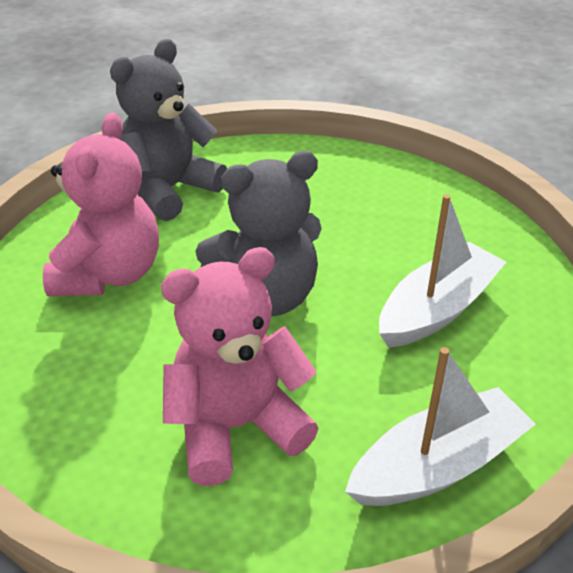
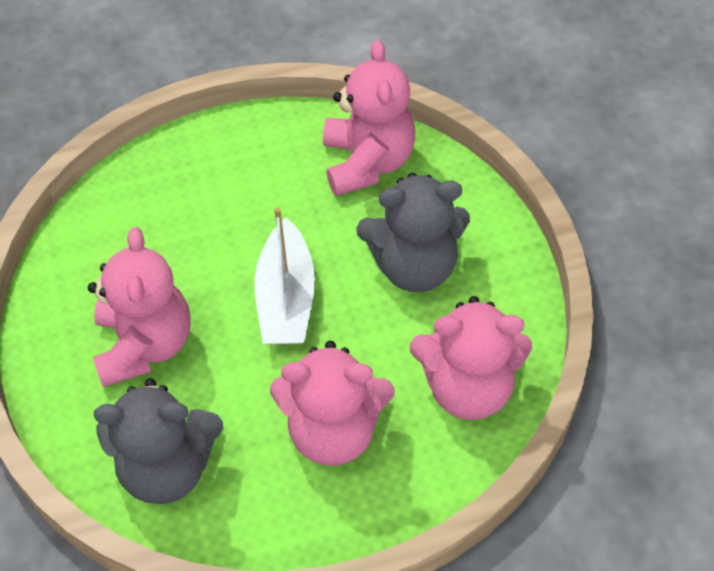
pink teddy bear: [43,112,159,296] [161,247,319,486] = 2 -> [88,227,191,387] [270,341,395,466] [323,40,415,196] [410,296,532,420] = 4
white boat: [345,347,536,506] [379,194,506,348] = 2 -> [255,207,315,344] = 1

